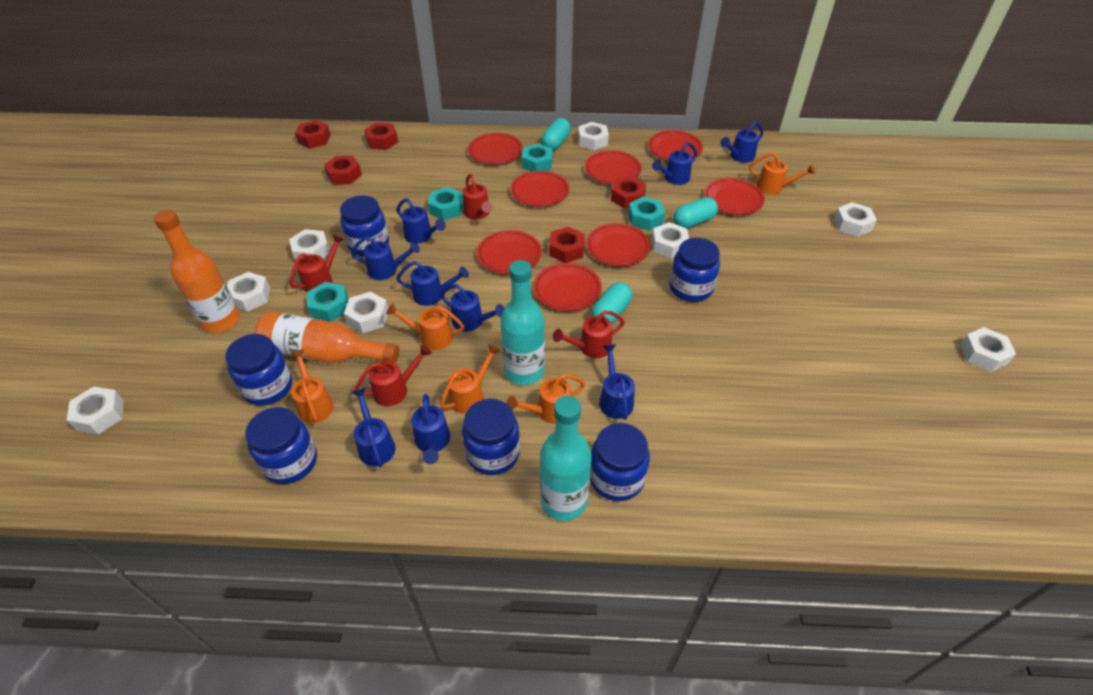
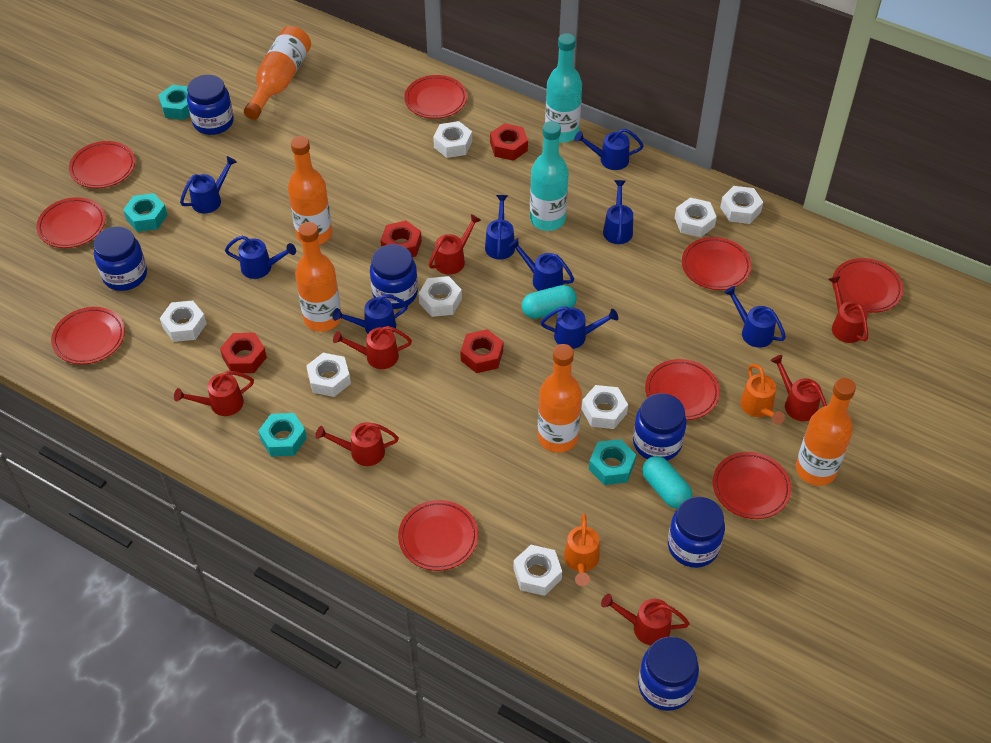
orange bottle: [154,210,240,333] [255,311,399,363] = 2 -> [244,26,311,120] [288,136,332,245] [295,222,341,332] [538,344,582,453] [796,378,856,486] = 5
orange watering can: [290,349,334,423] [386,303,464,350] [440,344,500,414] [506,374,585,424] [749,152,816,194] = 5 -> [564,514,599,586] [740,364,785,425] = 2
red nut: [295,120,331,149] [324,156,362,184] [364,123,398,150] [549,227,585,263] [611,177,646,209] = 5 -> [220,333,267,373] [381,221,422,257] [460,329,503,373] [490,123,528,161] = 4
red plate: [468,133,523,165] [477,230,542,274] [510,171,569,207] [534,263,602,311] [585,150,642,184] [586,223,651,266] [648,130,703,160] [704,178,765,215] = 8 -> [36,197,105,248] [51,307,125,364] [69,141,135,188] [398,500,478,571] [404,75,467,119] [645,359,720,420] [682,237,751,290] [713,452,791,519] [832,258,903,313] = 9
red watering can: [290,234,344,292] [354,345,432,406] [463,174,493,219] [553,310,625,358] = 4 -> [174,371,254,416] [315,422,399,466] [333,326,412,369] [429,214,481,275] [601,594,690,645] [770,355,827,421] [829,276,868,343] = 7
turquoise capsule: [541,118,571,150] [592,282,632,324] [673,197,718,228] = 3 -> [522,285,577,319] [642,456,692,509] = 2

